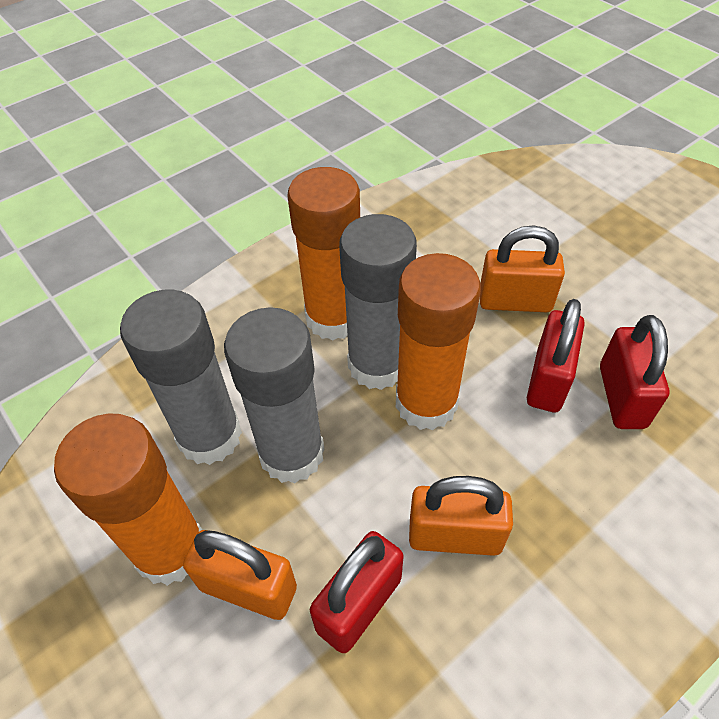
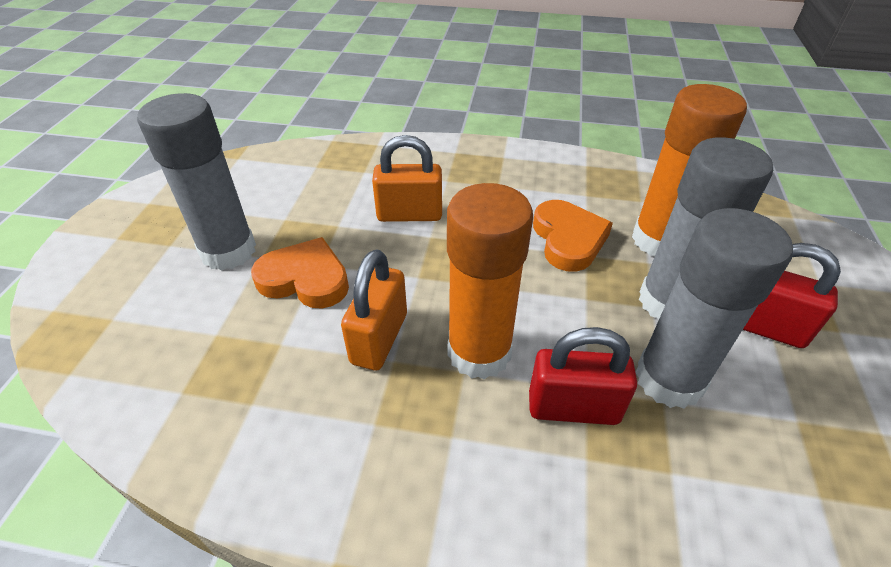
orange glue stick: [54,413,202,586] [287,167,360,340] [396,253,481,430] = 3 -> [447,183,533,379] [632,84,747,256] = 2
orange heart: none = 0 -> [251,237,349,308] [533,200,613,272] = 2
orange padlock: [183,530,297,620] [409,476,513,556] [480,225,565,312] = 3 -> [341,249,407,370] [372,135,442,222] = 2
red padlock: [310,531,404,653] [527,299,585,412] [600,315,669,429] = 3 -> [529,327,637,425] [743,243,841,348] = 2

